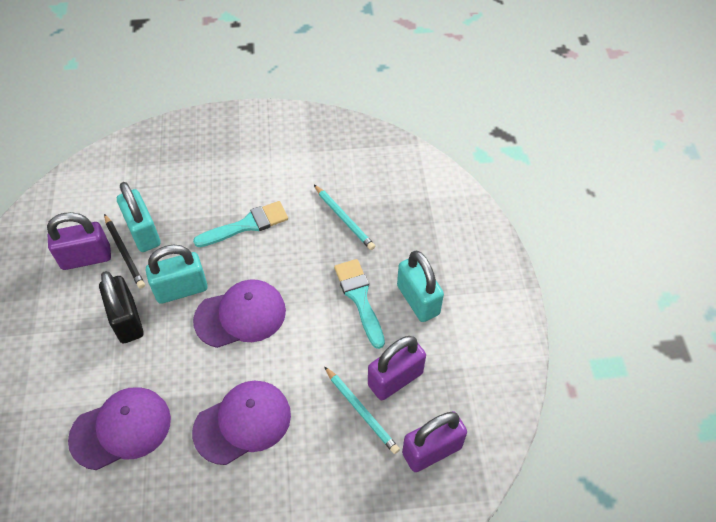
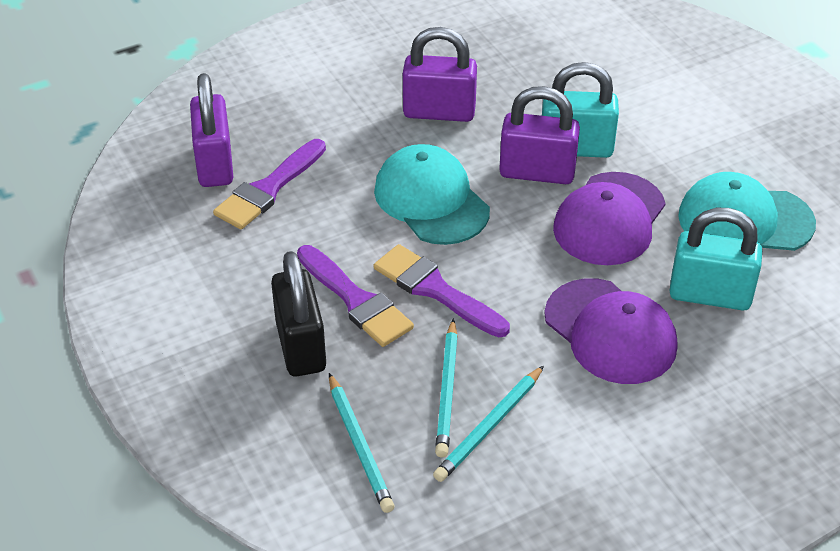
black pencil: [104,214,145,289] = 1 -> none = 0
purple brush: none = 0 -> [213,139,326,229] [297,245,414,347] [373,244,510,337] = 3
purple cap: [68,387,171,470] [192,381,291,465] [193,279,286,348] = 3 -> [544,278,677,384] [553,172,666,265] = 2
turquoise brush: [193,201,288,247] [334,259,385,349] = 2 -> none = 0
turquoise cap: none = 0 -> [374,144,490,245] [678,172,816,251] = 2
turquoise padlock: [117,182,161,252] [146,245,208,304] [397,251,444,322] = 3 -> [542,62,619,158] [669,208,762,310] = 2
turquoise pencil: [314,185,375,250] [324,366,400,454] = 2 -> [329,373,395,513] [433,366,544,482] [435,319,458,458] = 3

